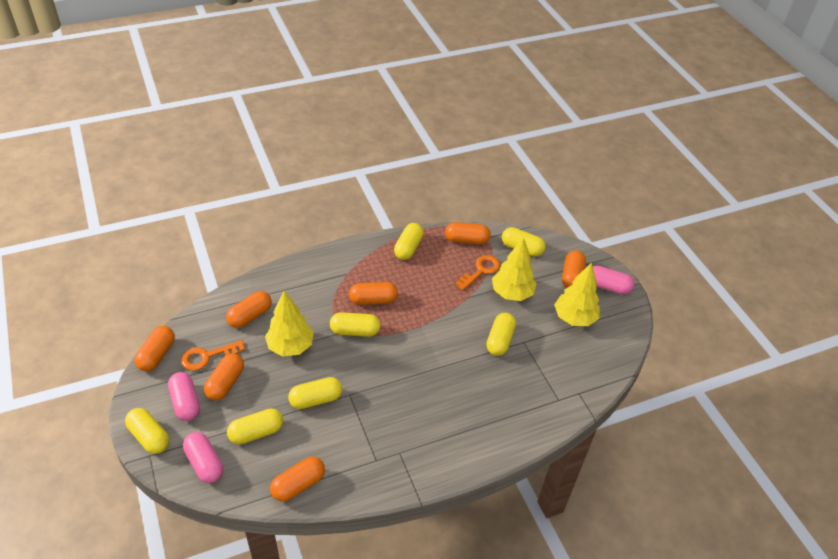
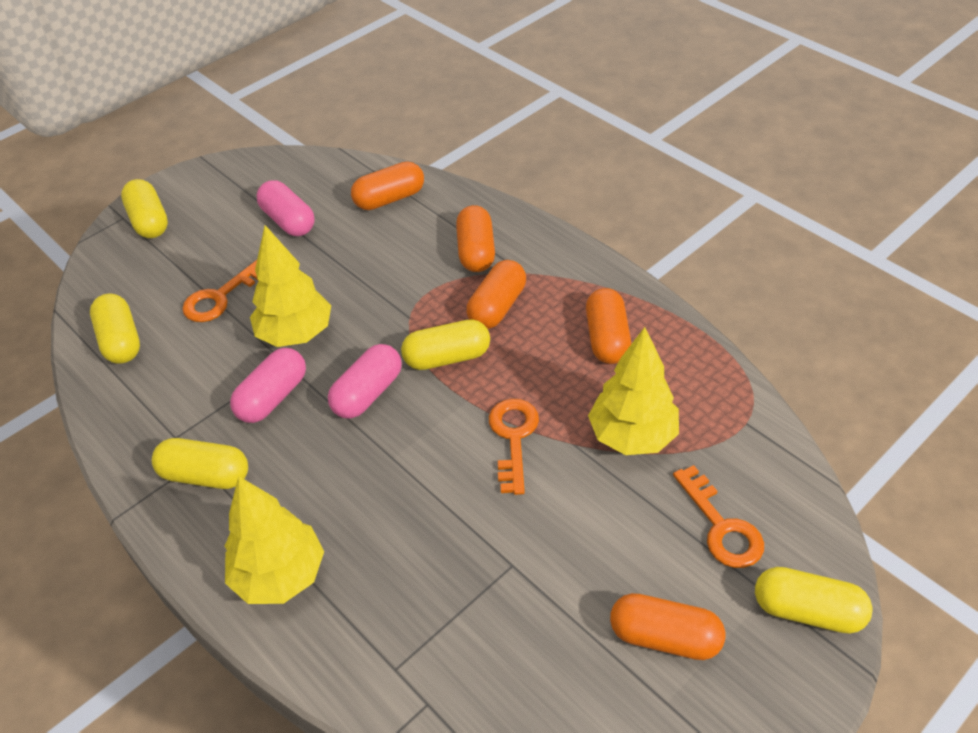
orange capsule: [134,326,175,371] [204,353,244,400] [226,291,272,328] [270,457,325,501] [349,282,398,305] [445,222,491,244] [562,250,586,288] = 7 -> [351,161,424,210] [456,205,495,272] [466,260,526,329] [586,288,631,364] [610,593,725,660] = 5
orange key: [181,340,245,371] [456,255,500,290] = 2 -> [182,260,258,322] [489,398,539,495] [673,465,764,568] = 3
yellow capsule: [125,408,169,454] [227,408,283,445] [288,377,343,409] [330,312,381,337] [394,223,424,260] [486,313,516,356] [502,227,546,257] = 7 -> [90,294,140,364] [121,179,168,238] [152,438,248,489] [401,319,490,370] [755,567,873,634] = 5

